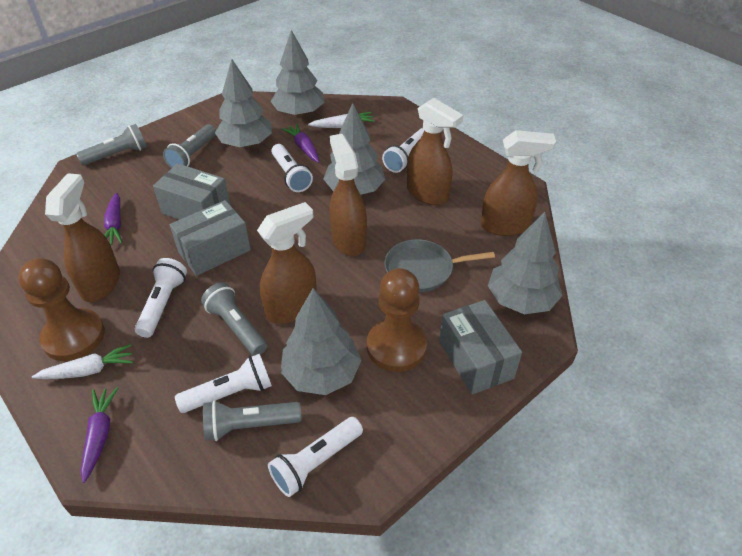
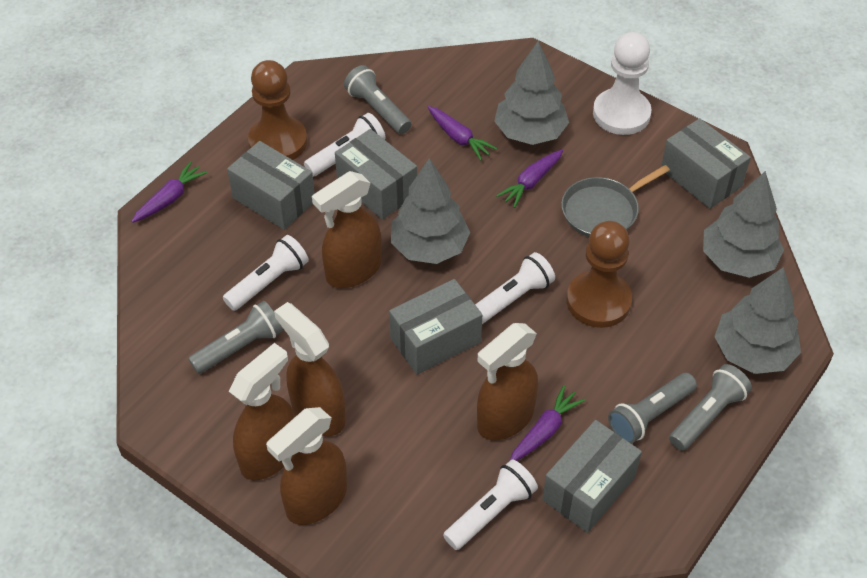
grey box: [153,163,231,220] [170,200,251,276] [439,300,522,395] = 3 -> [227,141,315,230] [335,129,417,220] [389,279,482,375] [542,420,642,533] [661,118,751,209] = 5
grey tree: [215,59,272,148] [271,30,324,117] [281,288,361,395] [323,103,385,195] [488,212,562,314] = 5 -> [391,158,470,264] [494,41,569,145] [703,171,784,278] [714,267,801,374] = 4
purple carrot: [81,387,118,483] [104,193,122,245] [282,124,319,163] = 3 -> [131,161,208,223] [428,106,497,160] [496,150,563,208] [510,385,585,461] = 4
white carrot: [32,344,133,379] [308,112,375,128] = 2 -> none = 0
white flashlight: [135,258,187,338] [175,354,272,413] [268,417,363,497] [271,144,313,192] [382,128,424,173] = 5 -> [223,235,309,311] [304,113,386,176] [443,460,538,550] [475,252,555,324] = 4
white pawn: none = 0 -> [593,32,651,135] = 1

